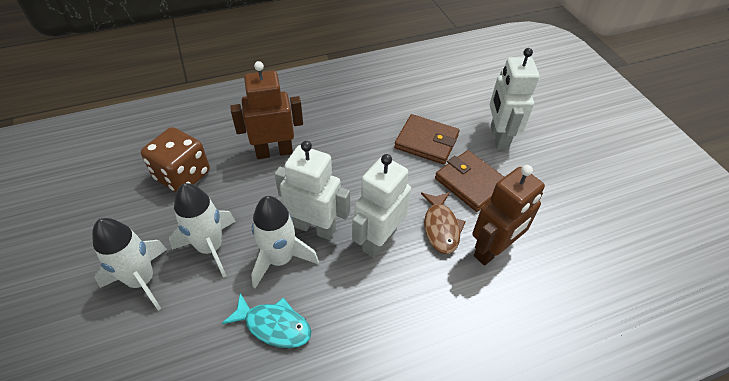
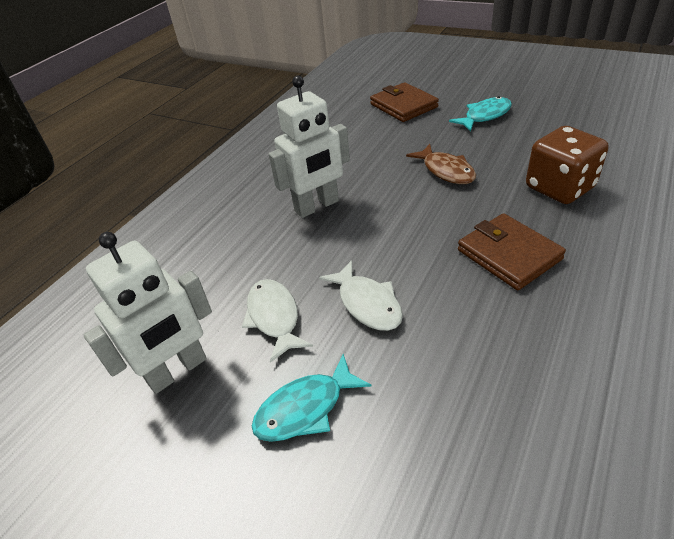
brown robot: [230,61,303,159] [472,165,545,265] = 2 -> none = 0
turquoise fish: [222,293,311,348] = 1 -> [252,354,371,442] [449,96,512,132] = 2
white fish: none = 0 -> [242,279,313,363] [319,260,403,331] = 2
white robot: [275,141,350,240] [352,154,411,258] [490,48,539,150] = 3 -> [84,232,212,394] [269,75,350,218] = 2
white rocket: [92,218,167,311] [169,183,236,278] [251,196,319,288] = 3 -> none = 0

